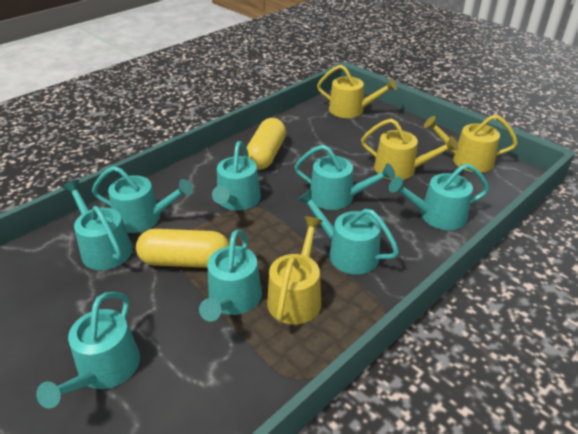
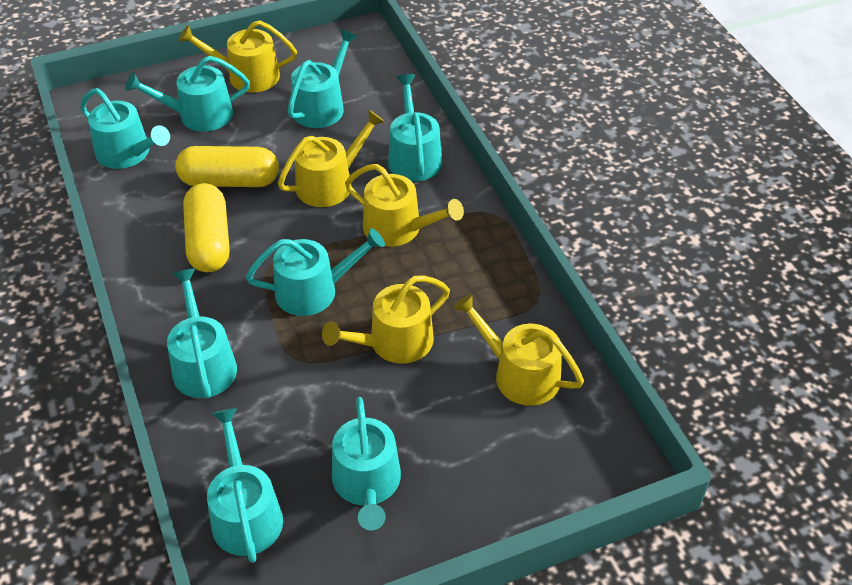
yellow watering can: [267,216,322,324] [317,65,397,118] [361,119,458,180] [424,115,518,173] = 4 -> [178,20,297,93] [278,110,385,207] [322,275,450,364] [345,164,464,247] [454,294,584,406] = 5

